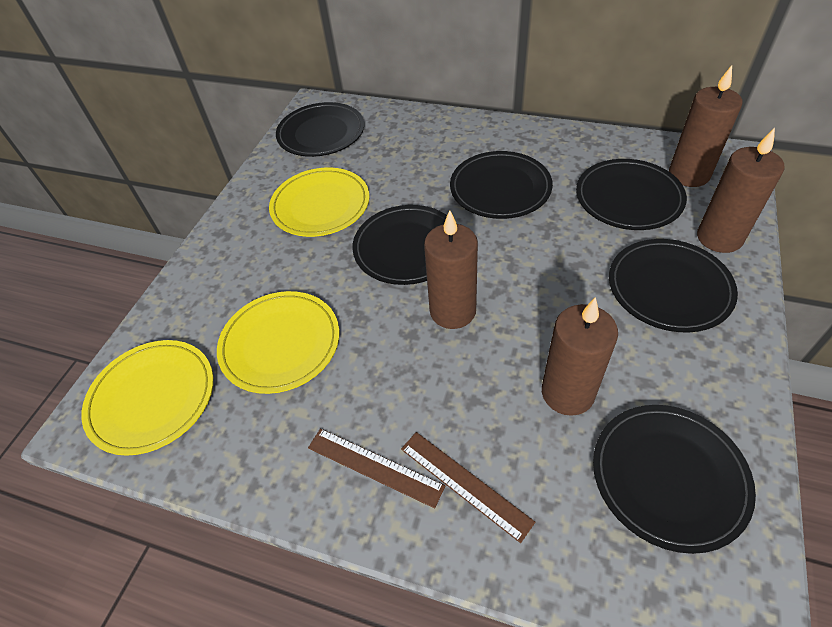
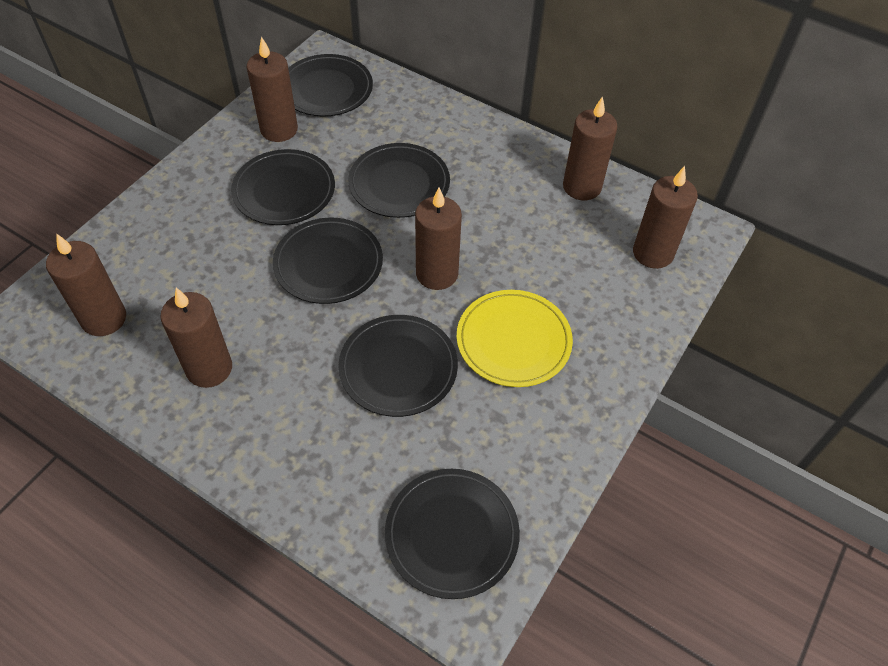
brown candle: [424,210,478,329] [542,297,618,416] [669,65,742,187] [697,128,785,253] = 4 -> [46,233,126,336] [160,288,232,388] [247,36,298,142] [415,188,462,290] [563,96,618,200] [633,166,698,269] = 6
brown ruler: [308,428,445,508] [401,432,535,543] = 2 -> none = 0
yellow plate: [81,340,213,456] [217,291,339,394] [269,167,370,237] = 3 -> [457,290,573,387] = 1

